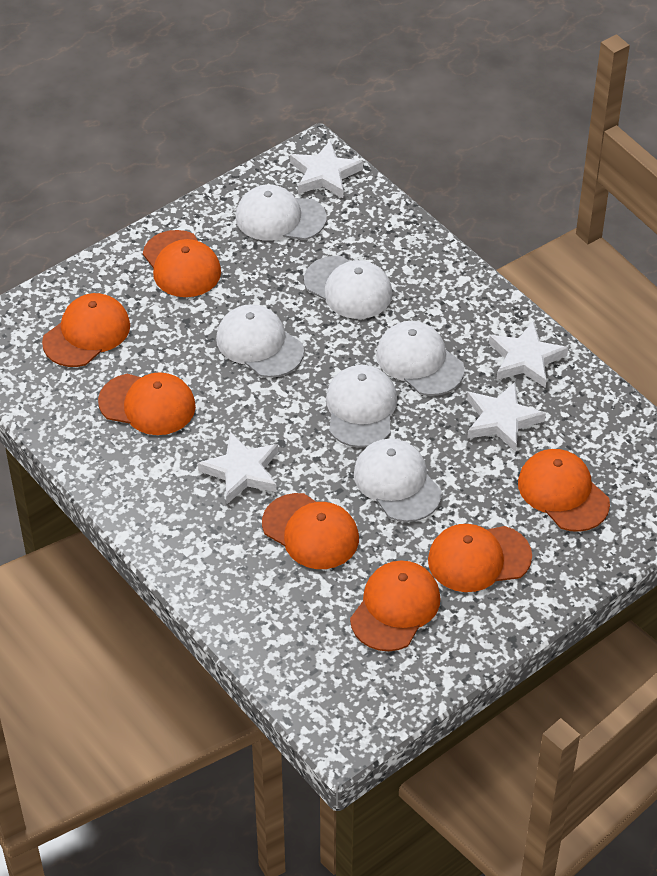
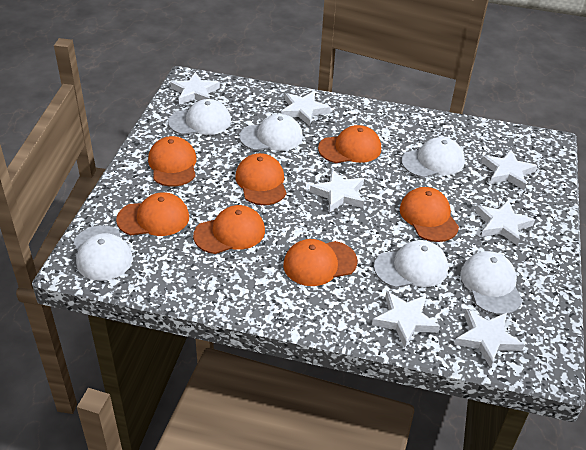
white star: [198,432,278,504] [290,141,363,198] [467,382,546,452] [489,321,568,388] = 4 -> [170,72,220,105] [281,91,331,126] [310,169,364,213] [372,291,440,348] [454,309,524,368] [475,199,535,246] [481,149,537,190] = 7

